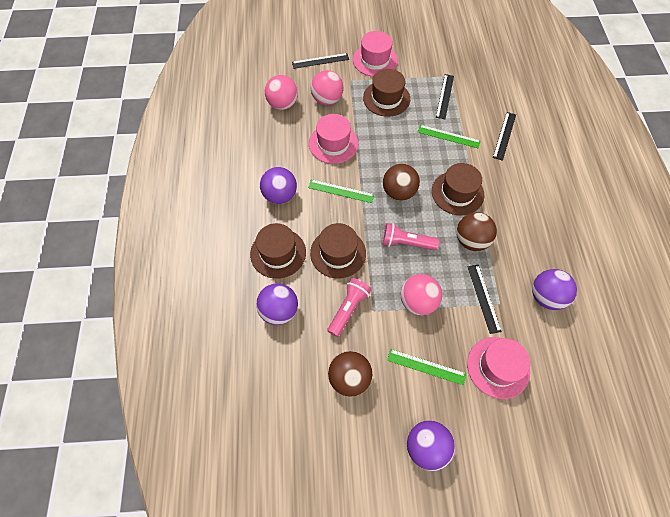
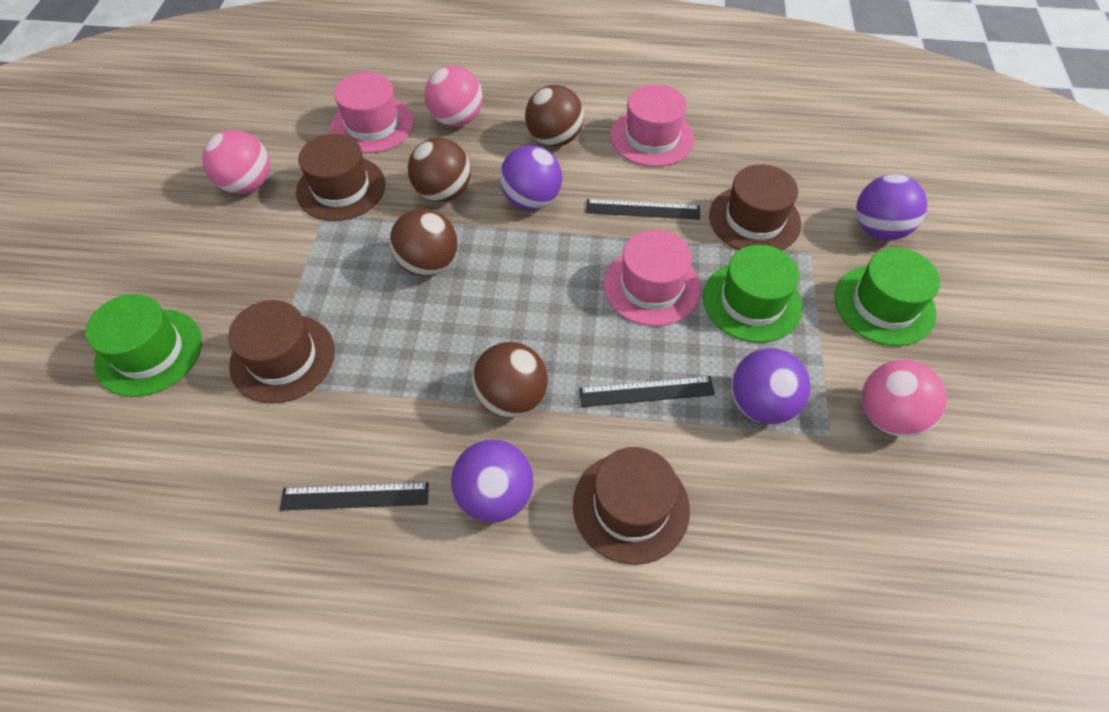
black ruler: [292,53,349,69] [436,74,454,119] [467,265,502,334] [493,112,516,161] = 4 -> [280,482,429,510] [579,376,715,407] [586,199,700,220] = 3
brown ball: [328,351,372,397] [383,164,420,201] [456,212,497,251] = 3 -> [389,208,457,276] [408,138,471,202] [472,342,548,418] [525,85,584,147] = 4
green hat: none = 0 -> [85,294,202,397] [703,245,803,343] [834,248,940,346] = 3
green ruler: [308,179,374,203] [387,349,466,385] [418,125,480,148] = 3 -> none = 0
pink flashlight: [327,278,371,337] [382,223,439,250] = 2 -> none = 0

